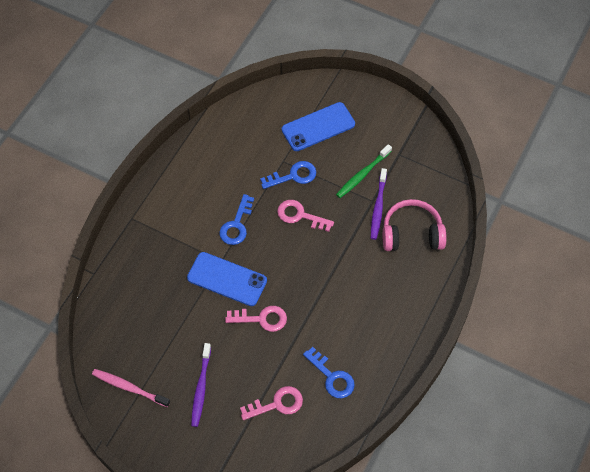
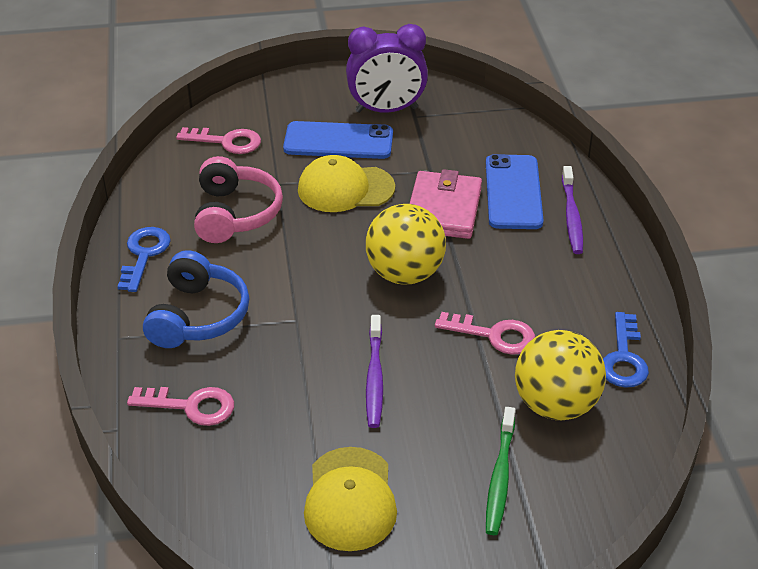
blue headphones: none = 0 -> [143,250,249,348] = 1
blue key: [219,194,254,245] [260,161,316,189] [303,347,355,398] = 3 -> [117,227,171,292] [603,312,649,388] = 2
pink toothbrush: [92,369,170,407] = 1 -> none = 0
pink wallet: none = 0 -> [409,169,482,239] = 1
purple clock: none = 0 -> [346,24,428,113] = 1
yellow ball: none = 0 -> [366,204,446,284] [515,330,606,420] = 2
yellow cap: none = 0 -> [298,155,395,212] [304,447,397,551] = 2

